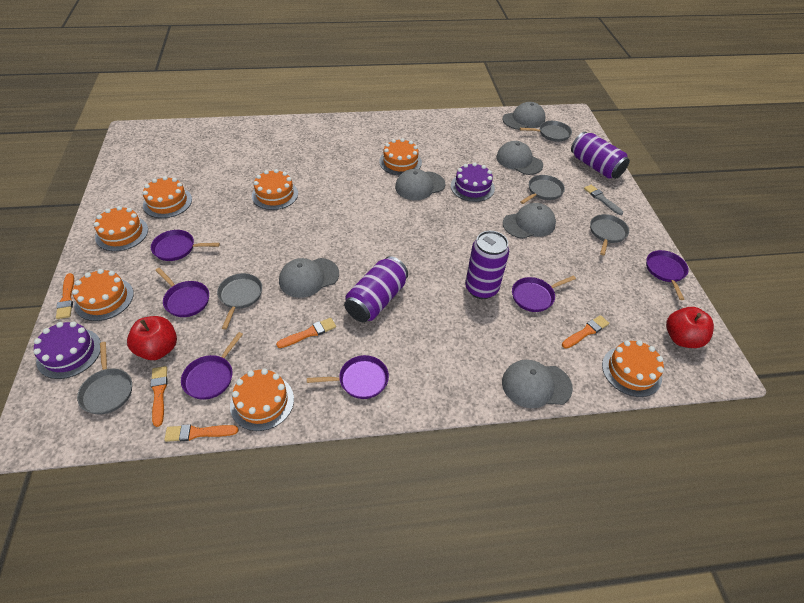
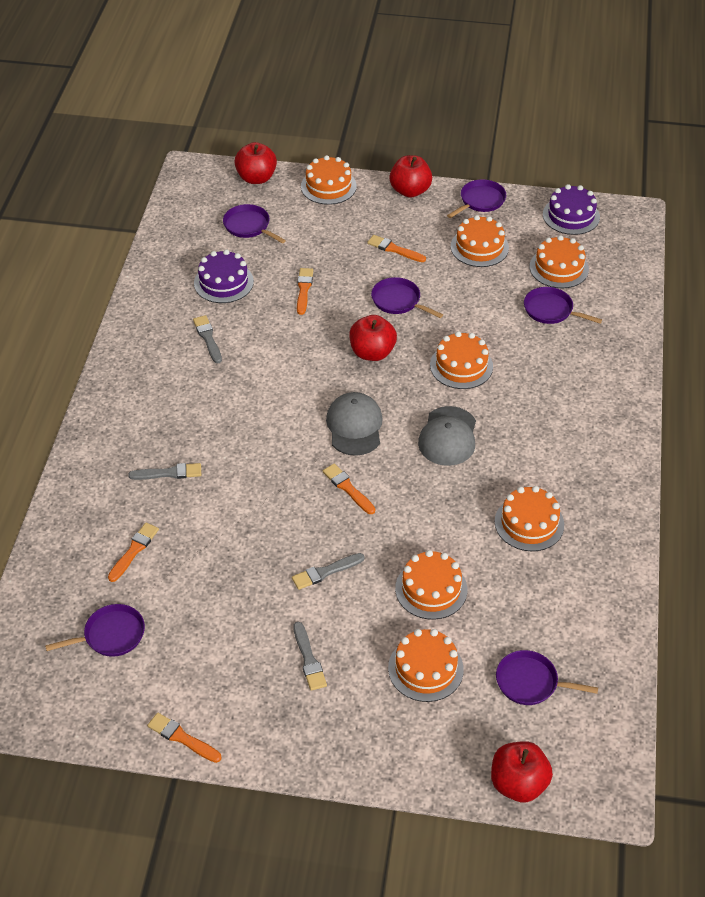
grey brush: [584,185,623,215] = 1 -> [128,463,201,480] [193,315,222,364] [292,553,365,590] [293,622,327,691] = 4
grey cap: [279,258,339,298] [395,169,445,200] [496,141,543,175] [502,102,546,130] [502,359,573,408] [503,203,556,239] = 6 -> [326,392,383,456] [418,406,476,466] = 2
grey pan: [77,342,132,415] [217,273,262,329] [520,121,572,142] [520,175,565,204] [590,214,629,255] = 5 -> none = 0
purple can: [344,256,408,322] [465,231,509,299] [571,132,630,179] = 3 -> none = 0
red apple: [127,316,177,360] [666,307,714,348] = 2 -> [234,142,277,184] [349,315,397,361] [390,155,432,198] [491,741,553,803] = 4

